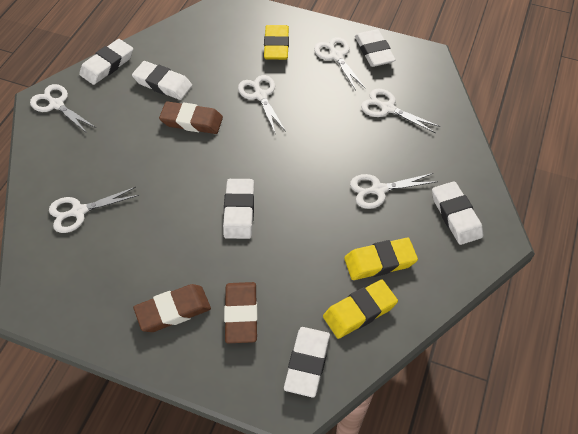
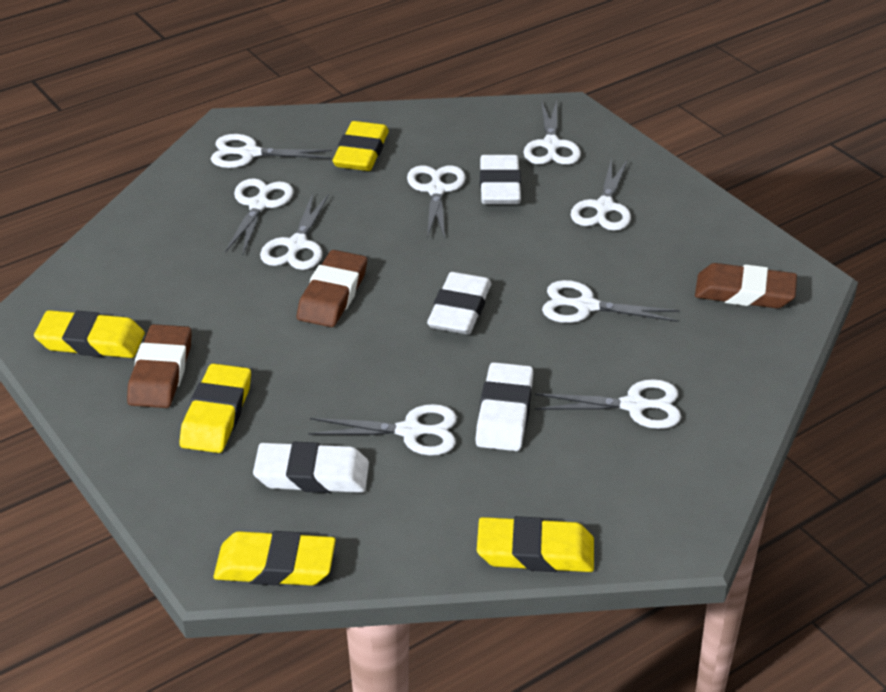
white eraser: [79,39,133,85] [132,61,192,100] [223,179,254,239] [284,327,330,397] [355,29,396,67] [432,181,483,245] = 6 -> [253,442,369,493] [427,272,491,334] [475,362,533,451] [480,155,521,204] = 4
white scissors: [30,84,96,133] [49,187,139,233] [238,75,286,133] [314,37,365,90] [350,173,438,209] [361,88,440,133] = 6 -> [211,134,332,168] [225,178,294,254] [260,193,329,270] [308,404,457,456] [407,165,466,239] [524,100,581,165] [535,379,681,429] [542,280,680,323] [571,159,631,231] = 9
yellow eraser: [264,25,289,60] [323,280,398,339] [344,238,418,280] = 3 -> [34,310,145,358] [179,363,251,453] [214,531,336,586] [333,121,389,171] [477,516,594,572] = 5

